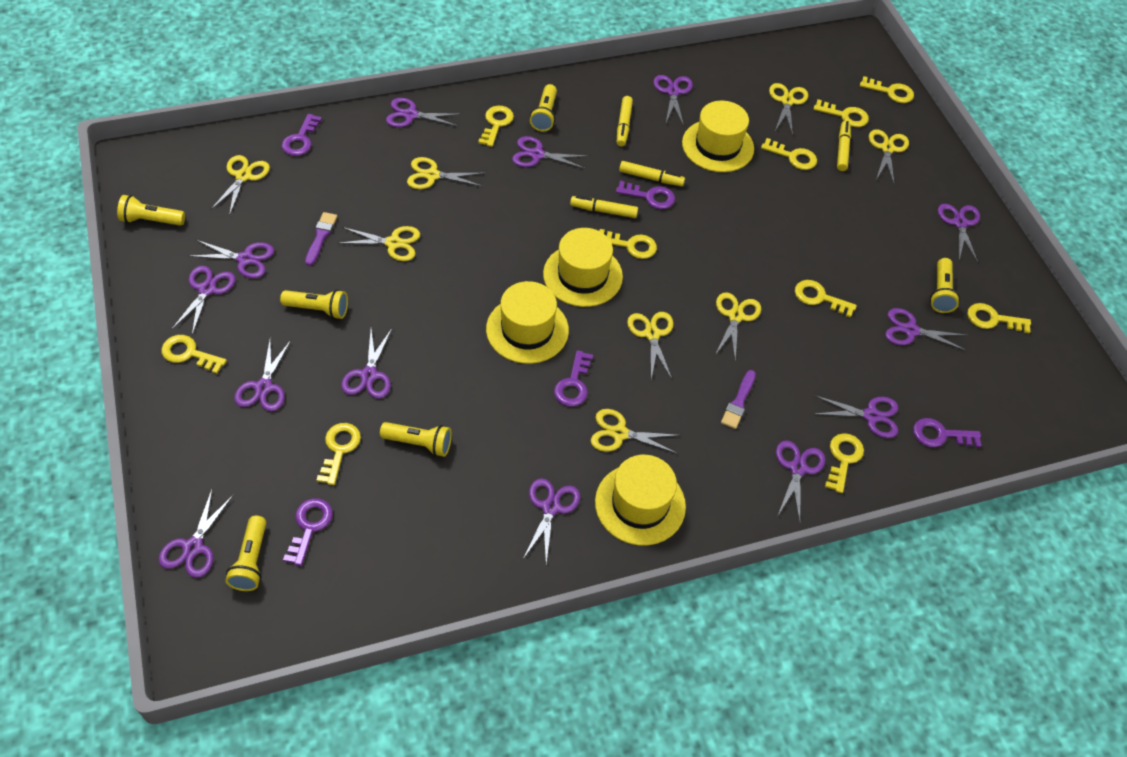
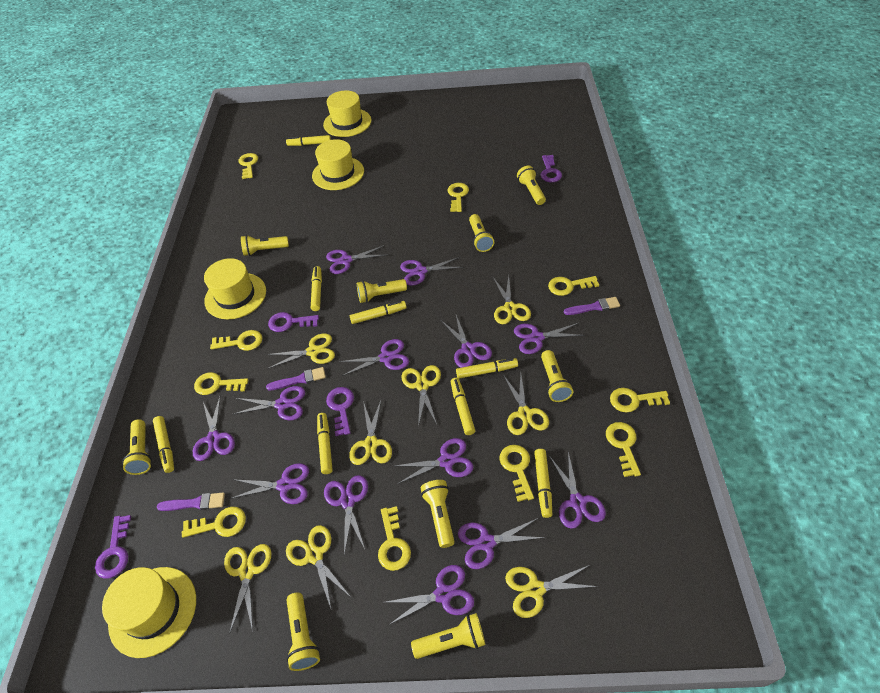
purple brush: [305,212,337,266] [721,370,756,429] = 2 -> [157,493,225,511] [266,367,326,390] [564,297,620,315] = 3
purple key: [282,114,322,156] [283,498,333,566] [554,350,593,407] [616,181,675,209] [913,418,981,447] = 5 -> [95,515,131,579] [268,312,319,332] [326,387,354,436] [540,155,562,182] = 4
yellow flashlight: [117,195,185,226] [225,516,266,591] [280,290,348,319] [380,422,452,457] [530,84,557,132] [930,258,960,313] = 6 -> [122,419,152,475] [241,235,289,256] [286,593,320,671] [357,279,407,303] [411,613,486,659] [421,480,455,548] [469,214,494,252] [517,166,546,205] [541,350,573,402] = 9
yellow marker: [570,196,638,218] [617,96,633,146] [619,161,685,186] [837,121,851,171] = 4 -> [153,416,174,473] [286,135,331,146] [311,266,322,311] [317,413,333,474] [350,301,407,324] [451,378,475,435] [456,358,518,379] [534,449,552,518] = 8

